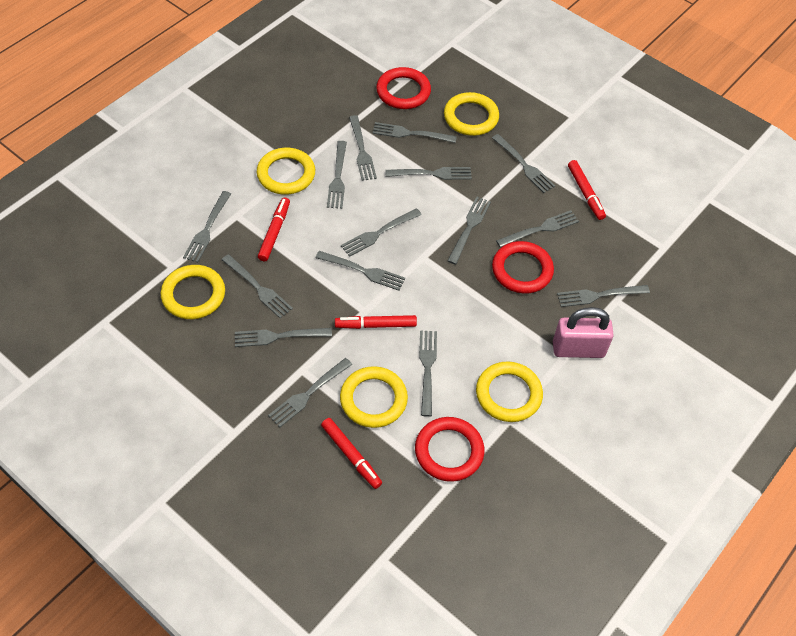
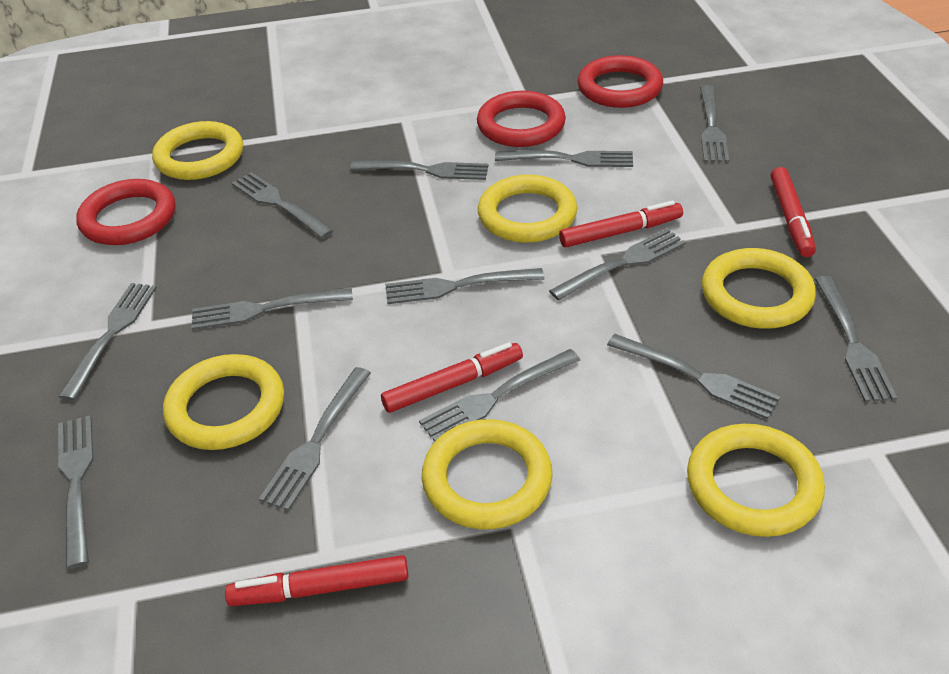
grey fork: [183,191,231,262] [222,254,293,318] [235,328,332,347] [268,358,352,427] [316,251,405,291] [327,141,347,209] [341,208,422,257] [349,115,377,181] [372,122,457,143] [385,167,472,180] [419,330,437,417] [447,197,491,265] [492,134,555,193] [496,210,579,248] [557,285,650,307] = 15 -> [58,415,93,569] [59,283,157,400] [191,288,353,330] [232,172,333,239] [259,367,371,511] [350,161,488,180] [385,268,544,304] [419,349,580,442] [495,150,633,167] [549,229,686,301] [607,334,780,419] [700,85,729,162] [815,276,897,402] = 13
pink padlock: [553,307,614,358] = 1 -> none = 0
yellow ring: [161,265,225,319] [257,148,315,195] [340,366,408,428] [444,92,499,136] [476,362,543,422] = 5 -> [152,121,243,180] [163,354,284,450] [422,419,553,529] [478,174,577,243] [687,424,825,537] [702,248,816,329] = 6

